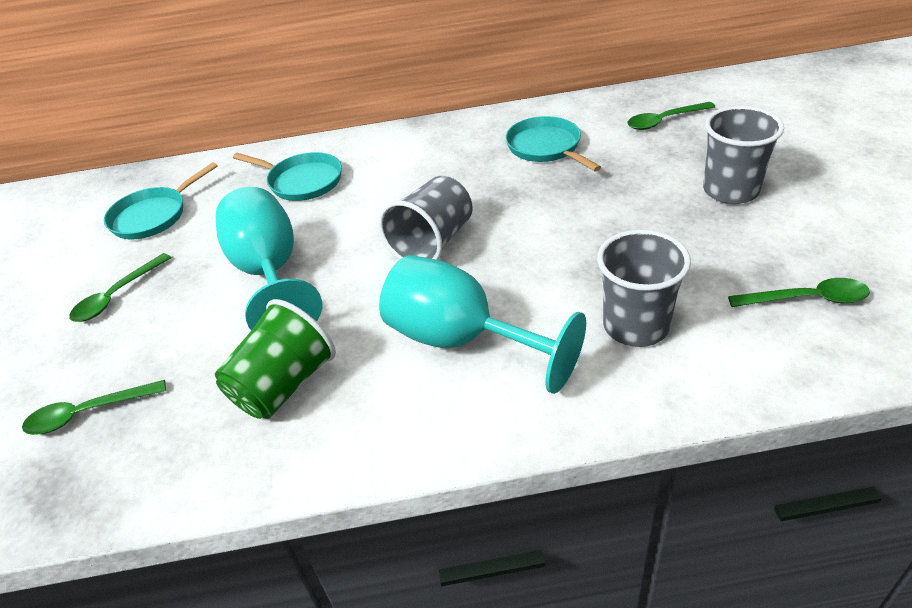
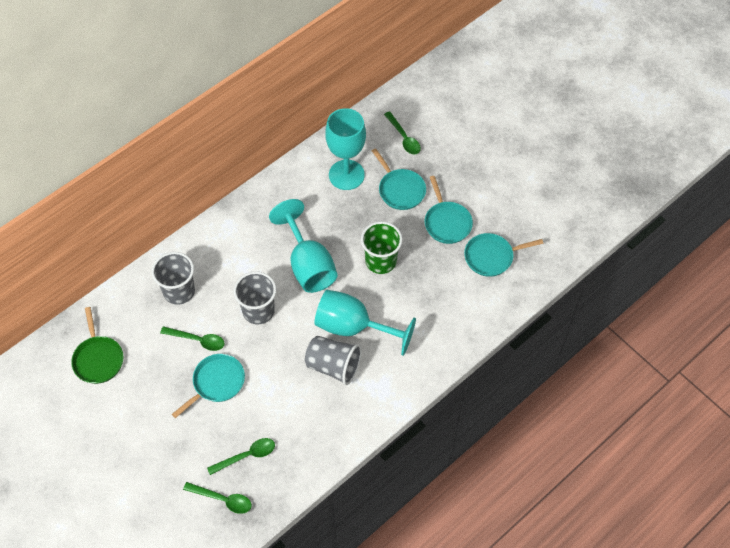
green pan: none = 0 -> [71,307,123,384] = 1
turquoise goblet: [215,187,322,330] [379,255,586,394] = 2 -> [269,199,338,293] [314,290,416,356] [325,108,366,190] = 3
turquoise pan: [104,162,218,239] [233,152,342,201] [505,116,601,171] = 3 -> [172,354,245,418] [372,148,426,210] [424,176,473,244] [464,233,543,277] = 4

